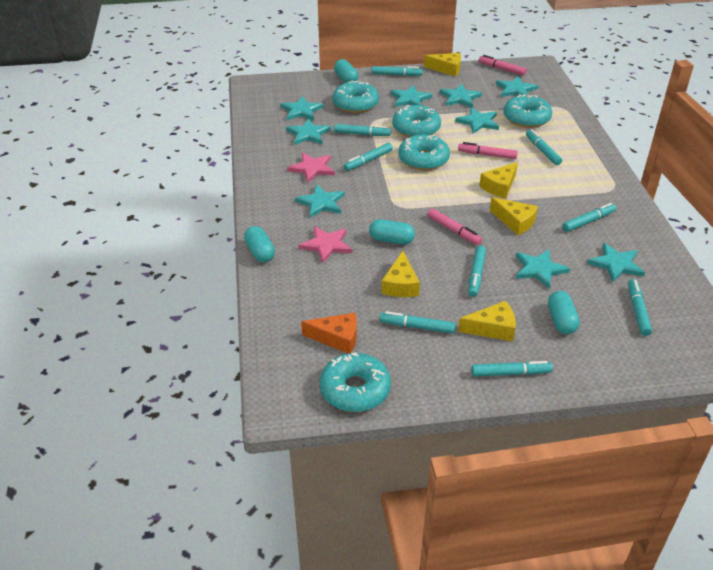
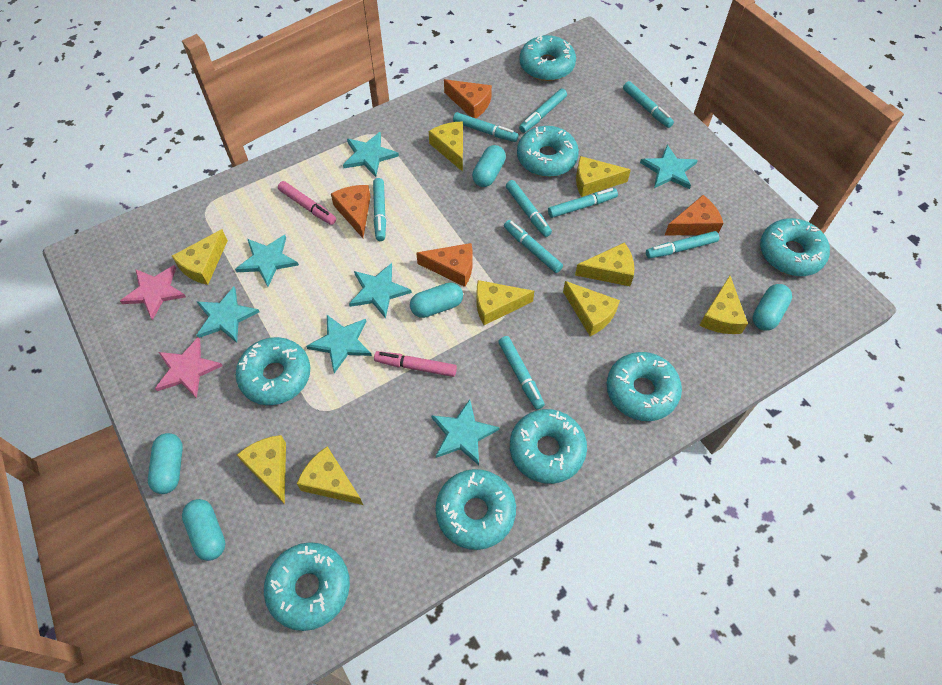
orange cheese: [301,313,357,353] = 1 -> [331,185,370,238] [416,243,472,287] [444,79,492,118] [664,195,723,236] = 4
pink marker: [427,208,482,245] [458,142,518,159] [479,55,527,75] = 3 -> [278,181,336,225] [374,351,457,377] = 2
turquoise capsule: [244,226,275,262] [334,59,358,83] [369,219,415,244] [548,291,580,334] = 4 -> [148,433,183,494] [182,499,226,561] [410,282,463,318] [472,145,506,187] [753,284,792,331] = 5
turquoise donut: [320,353,391,412] [333,80,379,113] [392,105,441,137] [398,134,450,170] [503,94,552,128] = 5 -> [236,337,310,405] [264,542,350,631] [435,469,516,550] [510,409,587,484] [517,126,579,177] [519,35,576,81] [607,352,682,421] [760,218,830,276] = 8
turquoise star: [280,96,324,120] [286,118,331,145] [295,185,345,218] [390,85,433,107] [440,84,482,108] [455,107,499,134] [496,76,538,97] [515,249,570,289] [587,243,645,283] = 9 -> [196,287,259,343] [235,235,299,287] [306,315,372,373] [343,132,399,177] [349,263,412,319] [431,399,500,465] [640,145,698,189] = 7
yellow cheese: [381,251,420,297] [424,53,461,77] [458,301,516,342] [479,162,518,199] [490,197,538,235] = 5 -> [172,229,228,285] [237,435,286,504] [297,446,363,505] [429,121,463,172] [477,280,534,325] [563,281,620,336] [575,242,634,286] [576,156,631,197] [700,276,748,334] = 9

